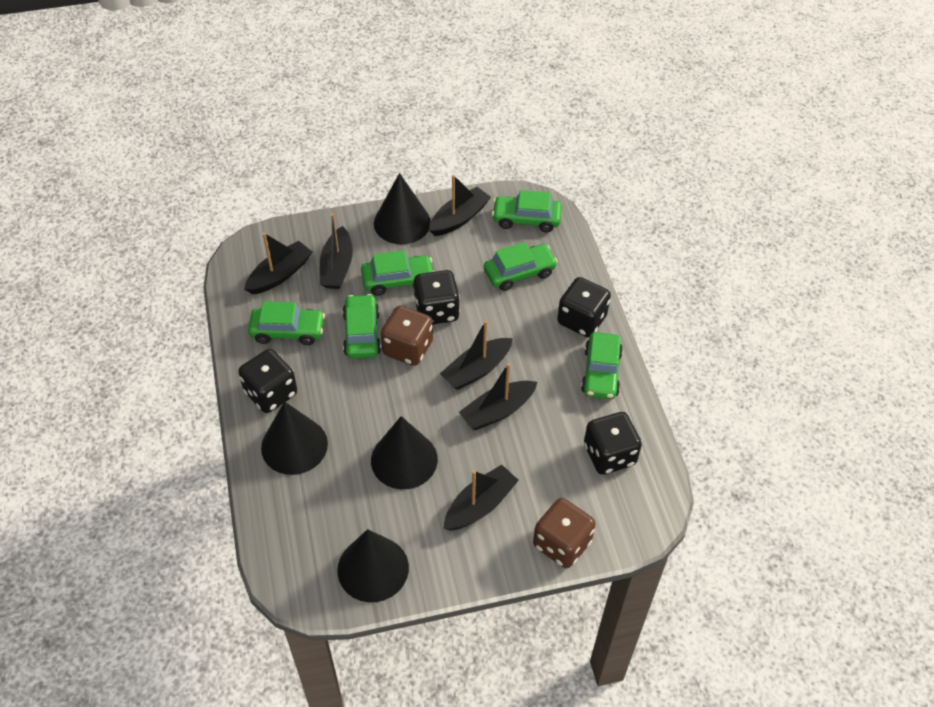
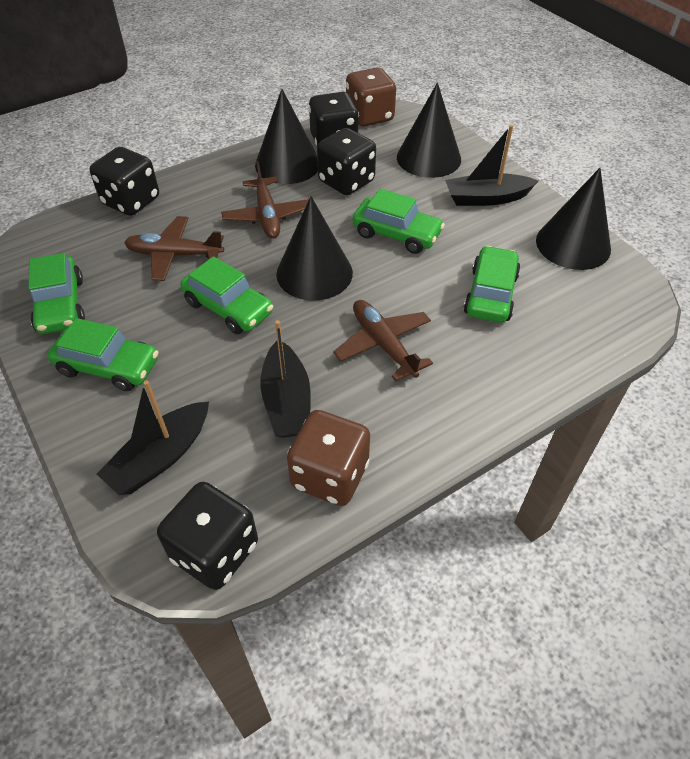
black boat: [244,233,312,294] [320,213,353,289] [429,175,491,236] [440,321,513,390] [443,465,519,531] [459,363,537,430] = 6 -> [97,380,209,495] [260,320,311,438] [445,125,538,206] = 3
brown plane: none = 0 -> [124,216,224,281] [221,161,309,239] [333,300,433,381] = 3
green car: [248,301,325,345] [342,294,381,359] [361,251,434,296] [484,242,558,291] [492,190,562,232] [581,332,623,399] = 6 -> [29,253,85,334] [48,318,158,391] [181,256,273,334] [353,188,445,254] [464,246,521,323] = 5

